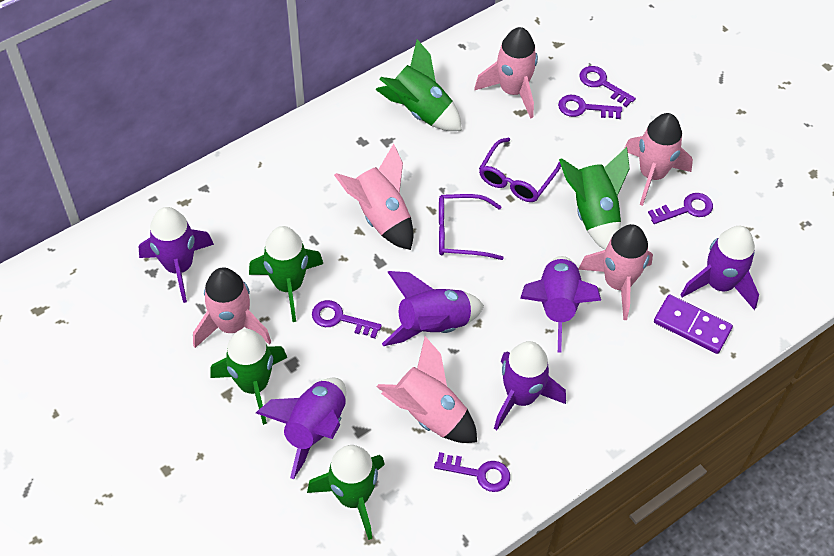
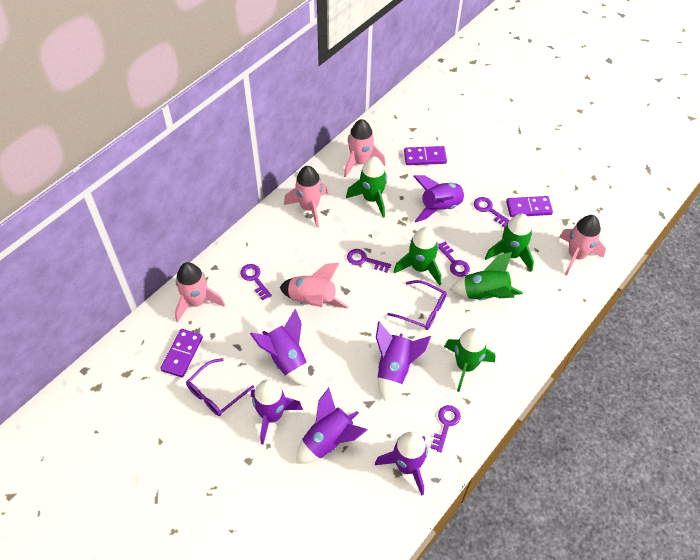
pink rocket: [193,267,271,348] [334,144,414,250] [377,336,477,443] [474,27,538,119] [578,224,653,320] [624,113,693,206] = 6 -> [175,262,225,322] [280,263,349,308] [284,166,327,228] [344,119,386,178] [559,215,606,275] = 5
purple domino: [654,294,733,354] = 1 -> [160,329,203,377] [404,146,447,165] [506,196,553,217] = 3

